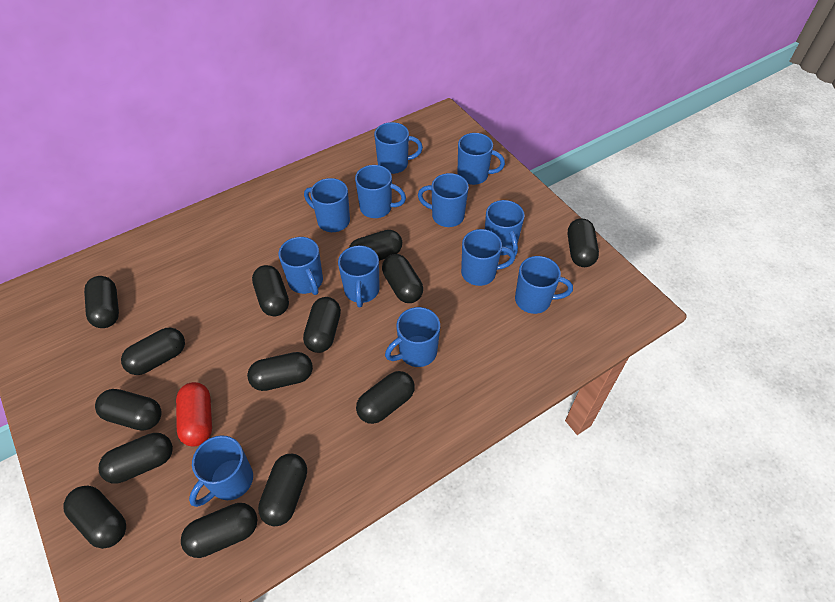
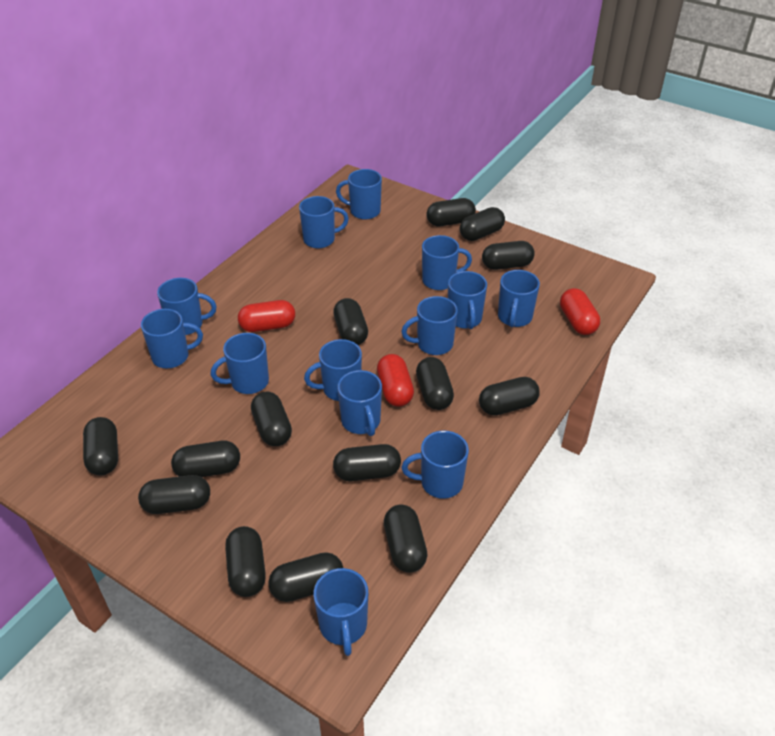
blue mug: [189,435,253,507] [278,237,323,295] [304,178,350,232] [338,245,380,307] [355,165,406,218] [374,122,423,174] [385,307,440,367] [418,173,469,227] [457,133,505,185] [461,229,515,286] [485,200,525,256] [515,256,573,314] = 12 -> [141,309,203,368] [157,278,217,335] [210,333,269,394] [299,196,349,248] [304,339,362,401] [313,568,368,656] [336,169,382,220] [338,370,382,436] [401,296,458,355] [402,431,469,499] [422,235,472,290] [448,271,487,329] [498,270,540,327] = 13
red capsule: [176,382,212,446] = 1 -> [238,300,295,332] [377,354,414,407] [560,288,600,335] = 3

